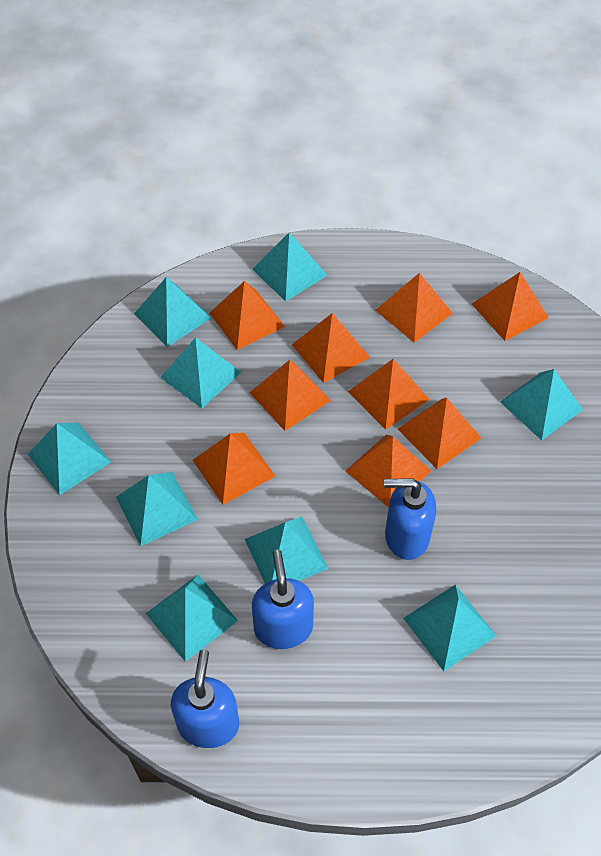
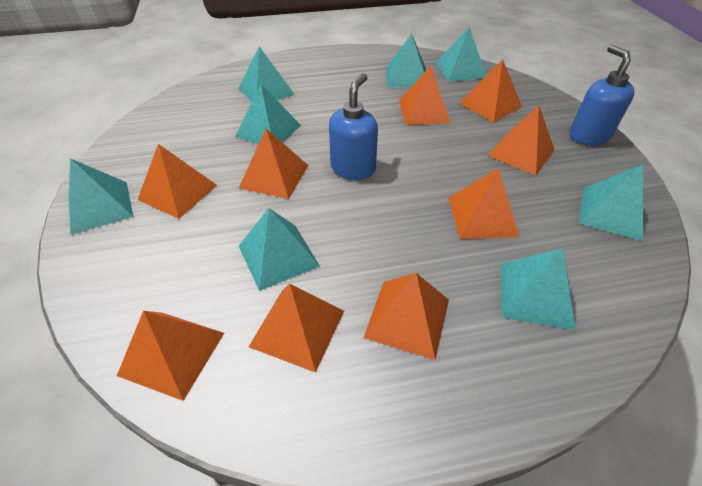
blue soap dispenser: [171,650,239,748] [252,550,314,649] [384,478,436,560] = 3 -> [329,73,378,180] [569,45,634,146] = 2
turquoise pyramid: [27,423,111,495] [116,472,198,546] [134,277,211,347] [146,575,238,662] [160,337,241,408] [245,517,328,583] [252,233,327,302] [403,585,496,671] [500,369,583,441] = 9 -> [68,158,133,235] [236,84,301,144] [239,46,295,102] [239,208,320,291] [387,33,426,88] [436,26,486,82] [501,248,576,331] [579,165,643,241] = 8

